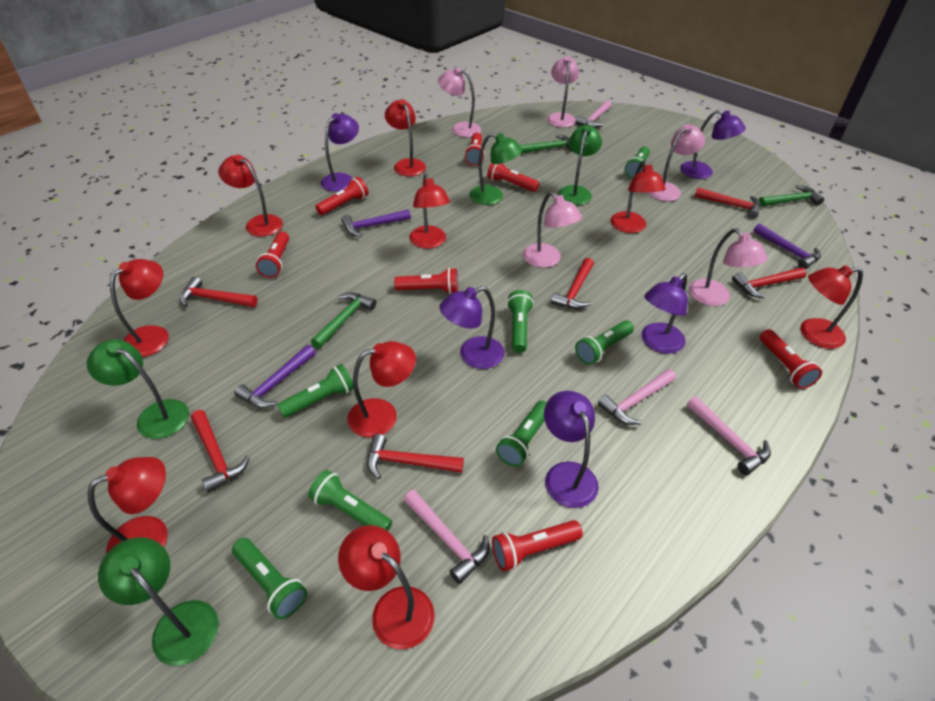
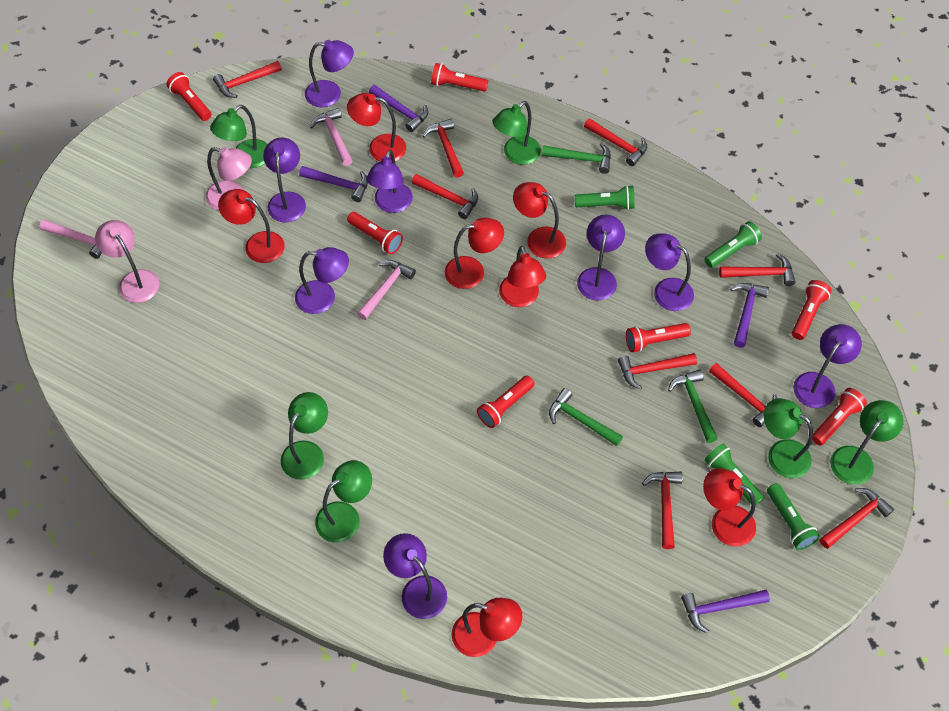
green flashlight: [232,538,307,619] [277,364,354,418] [308,470,392,531] [496,401,547,467] [507,290,534,353] [575,320,634,365] [624,146,650,179] = 7 -> [575,185,635,210] [704,221,762,268] [704,443,764,505] [767,483,820,550] = 4
green lamp: [87,339,189,439] [98,537,219,666] [469,133,523,205] [558,125,602,205] = 4 -> [210,105,267,168] [281,392,328,480] [315,460,372,543] [492,101,541,165] [764,398,813,478] [830,400,904,485] = 6
pink hammer: [404,490,489,584] [576,100,612,128] [598,369,676,425] [687,396,771,475] = 4 -> [40,219,102,259] [310,108,353,166] [357,260,416,320] = 3
pink lamp: [438,67,481,137] [523,192,582,267] [547,56,579,127] [648,124,705,201] [689,228,768,306] = 5 -> [95,220,159,303] [206,147,252,210] = 2
purple hammer: [234,345,316,408] [341,209,411,237] [753,223,821,269] = 3 -> [299,166,368,202] [369,85,428,132] [681,590,770,634] [730,283,769,348] = 4
purple lamp: [321,113,359,192] [439,286,505,369] [544,391,598,508] [642,273,688,354] [680,110,746,179] = 5 -> [263,138,306,222] [295,247,349,314] [305,40,354,107] [366,150,413,213] [383,533,447,619] [577,214,625,300] [645,234,694,311] [793,324,862,408] = 8
red hammer: [180,277,258,307] [191,410,250,493] [367,434,464,479] [551,258,594,309] [694,188,760,218] [732,267,806,299] = 6 -> [213,61,282,98] [411,174,478,219] [423,118,464,178] [584,118,647,166] [618,353,697,389] [642,472,683,549] [709,363,777,427] [719,253,796,286] [820,488,894,549] = 9
red lamp: [88,457,168,554] [110,259,169,357] [218,154,283,237] [338,525,435,649] [348,341,416,438] [385,99,426,176] [409,174,450,249] [611,160,666,233] [800,265,863,349] = 9 -> [218,189,285,263] [347,93,406,162] [445,218,504,289] [451,598,522,657] [499,246,546,307] [513,182,566,258] [703,468,756,547] = 7

